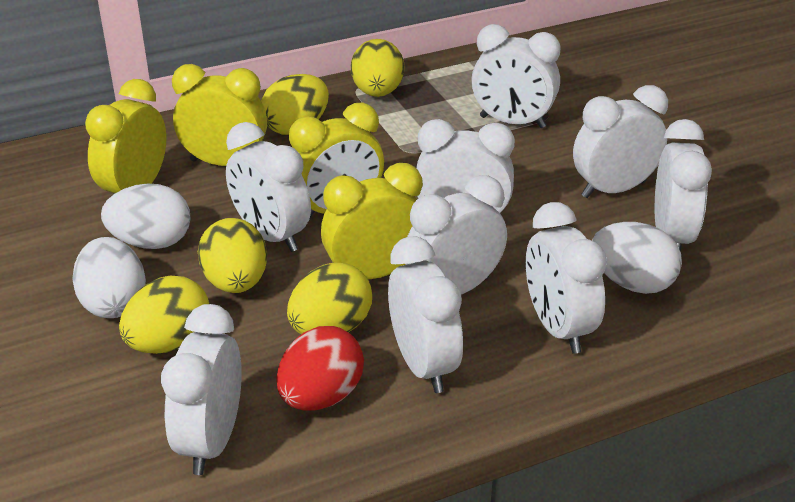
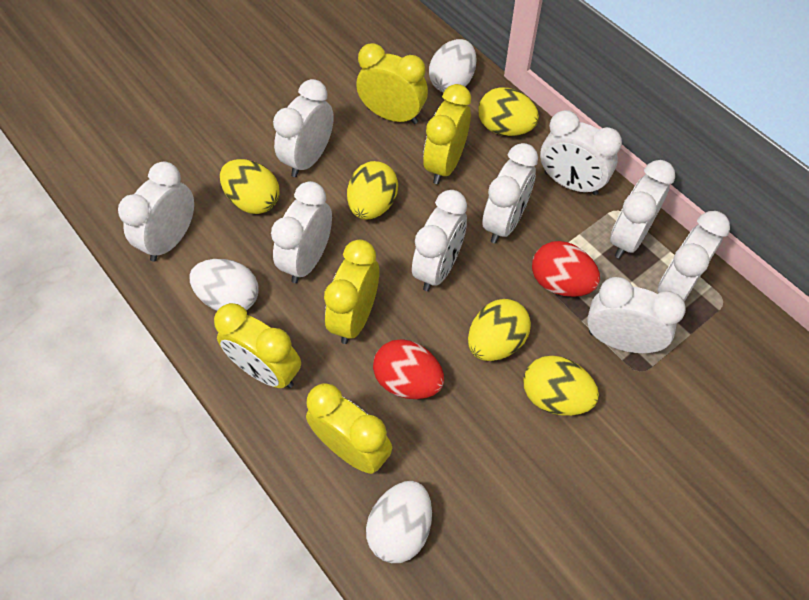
red egg: [277,326,364,411] = 1 -> [373,339,444,399] [532,241,600,297] = 2
yellow clock: [85,79,166,195] [172,64,267,166] [289,103,384,218] [321,163,423,279] = 4 -> [214,303,301,388] [306,383,392,474] [324,240,379,344] [356,43,428,124] [423,84,471,184] = 5

